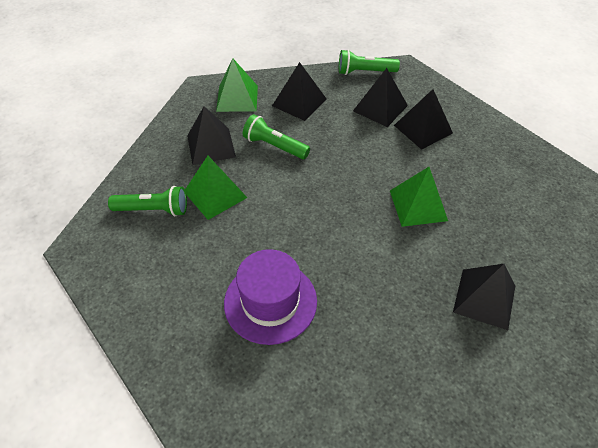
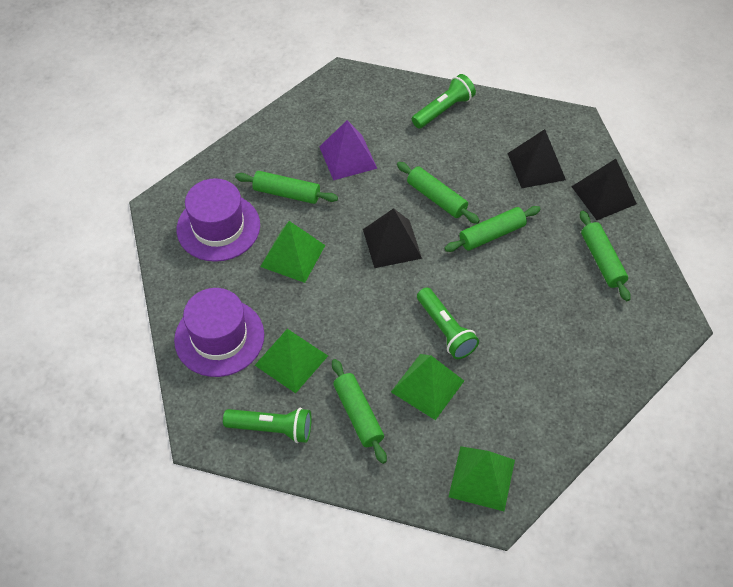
black pyramid: [187,106,236,165] [272,62,327,121] [353,68,408,127] [394,89,453,150] [453,264,515,330] = 5 -> [363,208,422,268] [507,129,566,188] [571,159,637,220] = 3
green pyramid: [185,156,247,220] [216,58,258,112] [390,167,448,227] = 3 -> [255,329,328,393] [260,221,325,283] [391,354,464,420] [449,446,515,511] = 4
green rolling pin: none = 0 -> [235,171,338,204] [332,359,387,464] [397,162,480,224] [444,206,541,252] [580,211,631,301] = 5
purple hat: [224,249,317,345] = 1 -> [174,288,264,377] [177,178,260,262] = 2
purple pyramid: none = 0 -> [320,120,377,180] = 1

